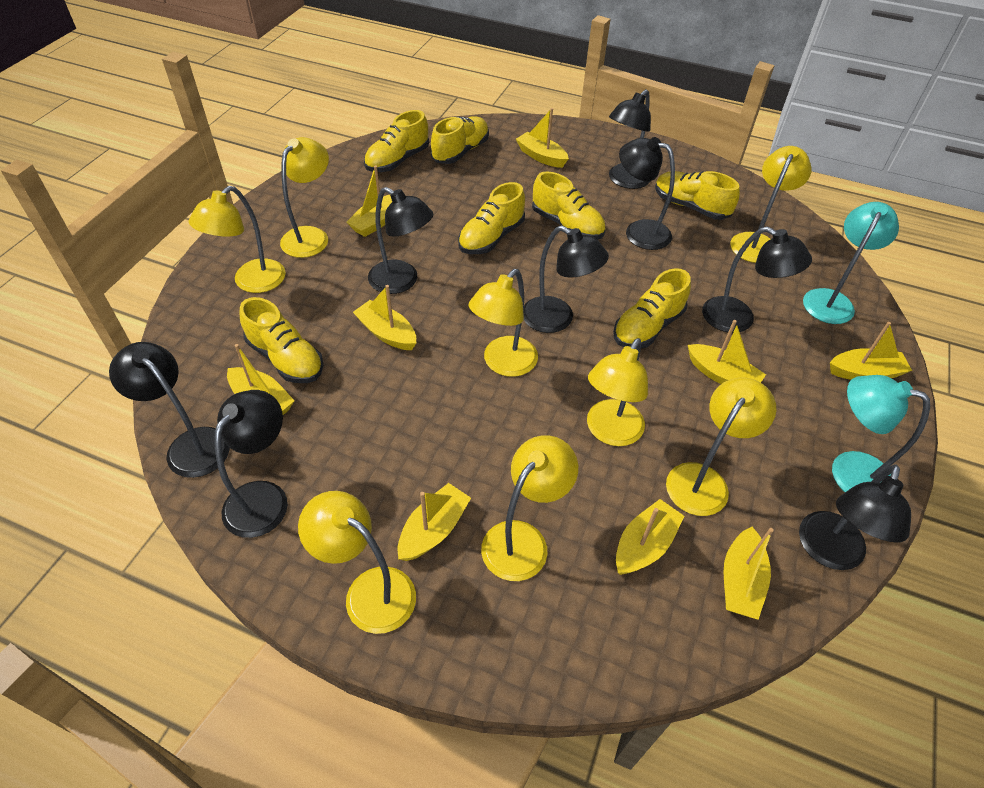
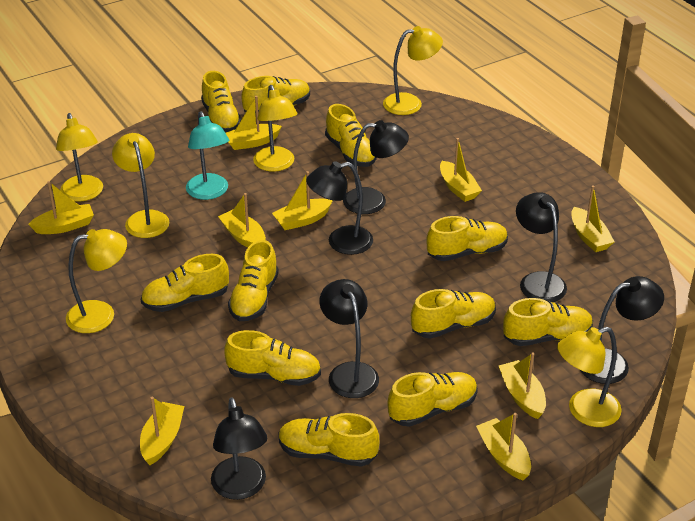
black lamp: [109,342,230,478] [214,390,288,538] [368,187,433,294] [523,226,609,333] [609,89,651,189] [619,137,675,250] [702,227,812,333] [799,464,911,570] = 8 -> [211,397,267,500] [306,161,373,255] [319,279,379,398] [343,120,409,214] [516,192,567,302] [580,276,664,384] = 6
turquoise lamp: [803,202,899,324] [832,375,930,492] = 2 -> [186,111,229,200] = 1
yellow lamp: [189,186,286,293] [280,137,329,258] [298,491,416,634] [468,269,538,377] [481,435,578,581] [587,338,648,446] [666,378,776,516] [730,146,812,263] = 8 -> [56,113,103,202] [66,229,127,333] [112,133,169,238] [253,85,297,172] [383,26,443,115] [557,327,622,427] = 6
yellow shoe: [240,297,324,383] [364,110,429,172] [431,116,489,164] [458,182,525,254] [532,171,606,240] [613,268,691,348] [655,171,740,220] = 7 -> [141,254,229,312] [201,71,241,133] [224,330,321,386] [228,240,279,321] [241,76,310,115] [278,413,379,467] [325,104,377,167] [387,372,478,427] [411,289,496,338] [426,216,508,261] [503,298,593,346] = 11

